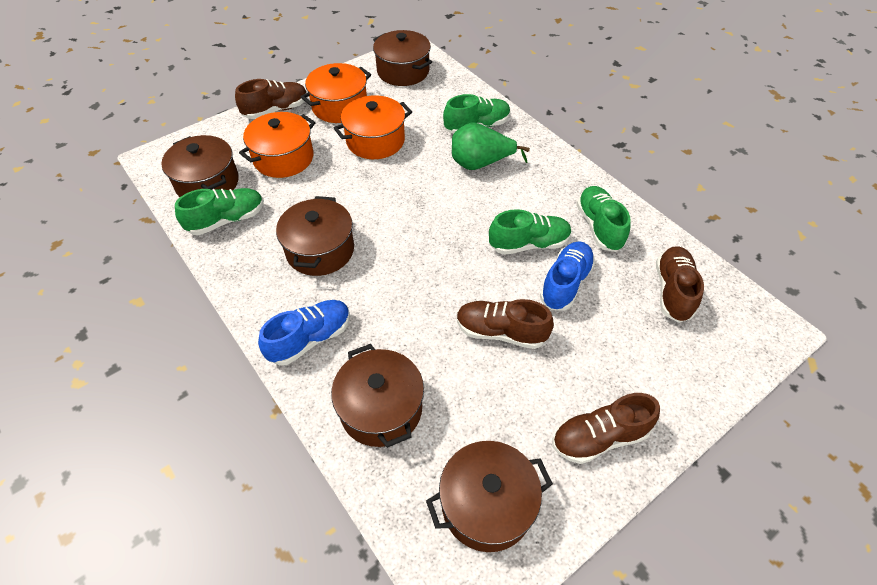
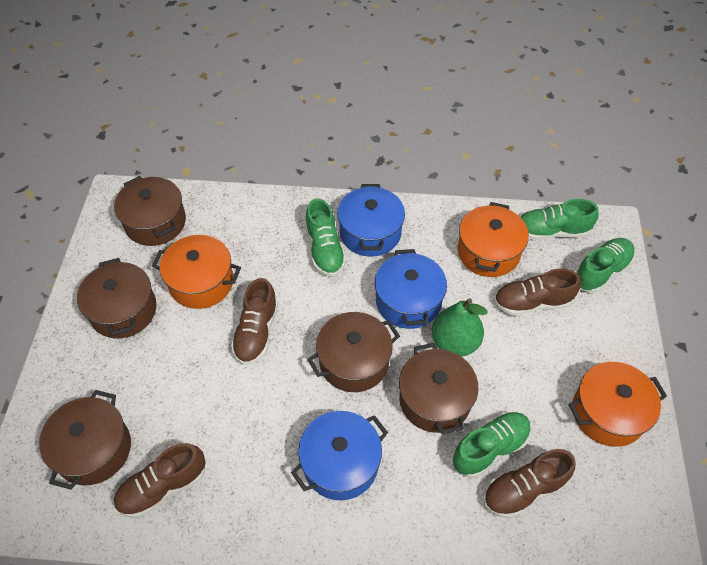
blue pot: none = 0 -> [291,411,388,500] [337,184,405,257] [375,249,447,329] = 3
blue shoe: [258,300,350,366] [540,241,595,311] = 2 -> none = 0

